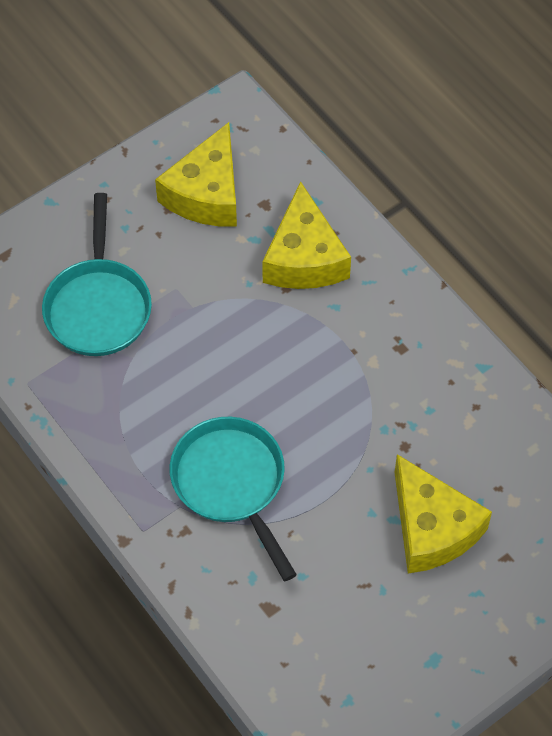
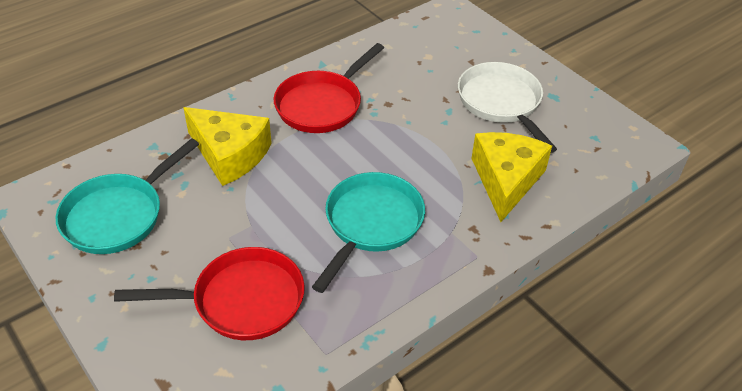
red pan: none = 0 -> [114,247,305,340] [273,43,384,133] = 2
white pan: none = 0 -> [458,62,557,153] = 1
yellow cheese: [155,122,237,227] [262,181,351,289] [394,454,492,573] = 3 -> [183,107,272,186] [471,132,552,222] = 2

